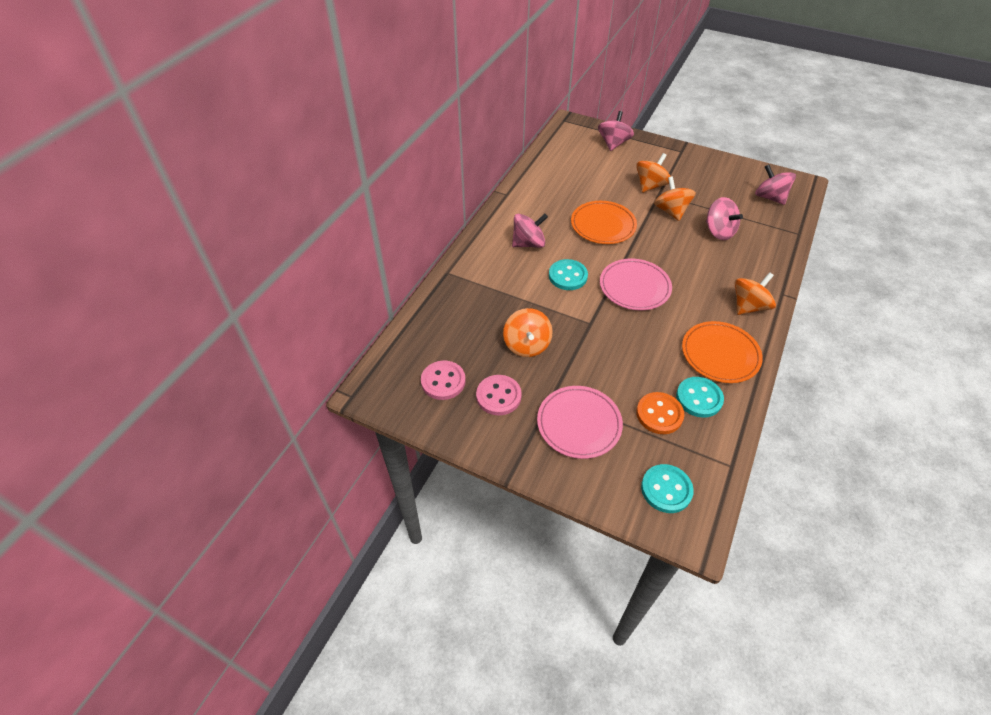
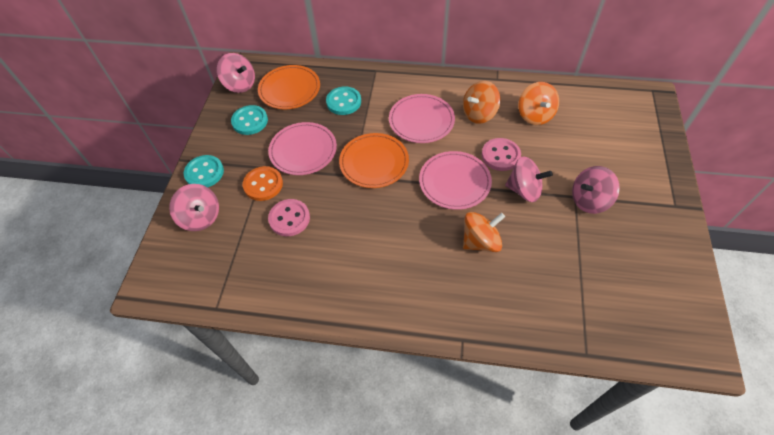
orange spinning top: [503,308,553,357] [636,153,671,193] [654,176,696,221] [735,272,776,315] = 4 -> [463,81,501,124] [463,212,505,252] [518,82,559,125] = 3
pink plate: [537,386,623,459] [600,258,672,310] = 2 -> [268,122,337,175] [389,94,455,143] [419,151,492,210] = 3

